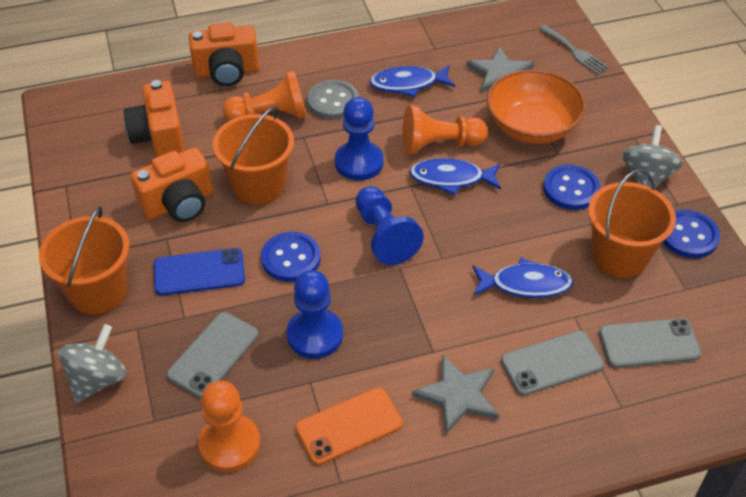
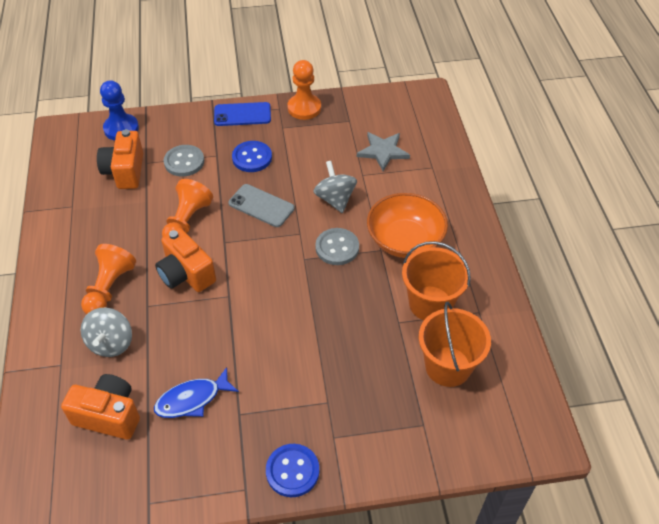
blue button: [261,232,321,282] [543,165,600,210] [663,210,720,258] = 3 -> [232,141,272,172] [266,444,319,497] = 2
blue fish: [369,65,455,97] [409,158,501,195] [472,257,574,298] = 3 -> [154,367,239,418] = 1
blue pawn: [287,270,343,359] [335,97,384,180] [355,186,424,265] = 3 -> [100,80,139,141] = 1
grey button: [307,80,359,119] = 1 -> [164,145,204,177] [315,228,359,265] = 2
grey fork: [539,25,609,75] = 1 -> none = 0
grey phone: [167,312,259,398] [501,330,604,396] [599,318,701,368] = 3 -> [228,184,295,227] = 1
grey star: [412,354,499,434] [466,46,534,93] = 2 -> [357,132,410,171] = 1
orange bucket: [39,206,130,315] [213,106,294,205] [588,169,676,278] = 3 -> [402,241,471,320] [419,302,491,387] = 2
orange phone: [296,388,403,465] = 1 -> none = 0

